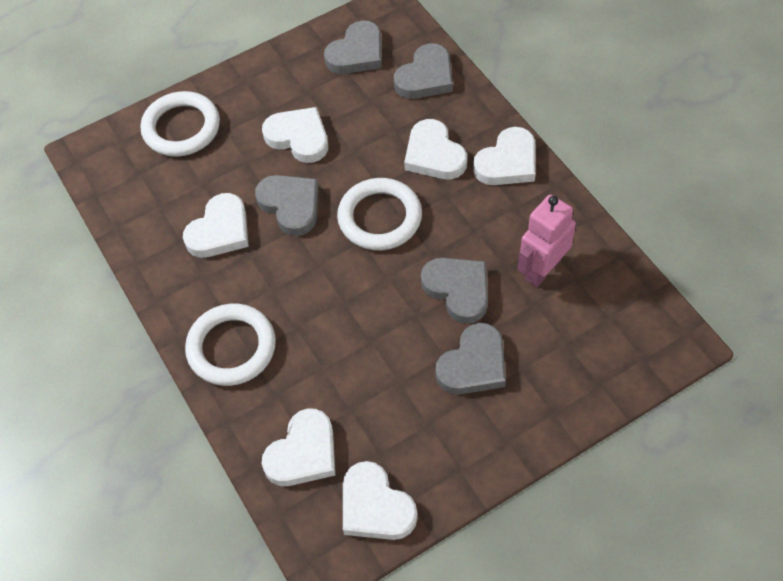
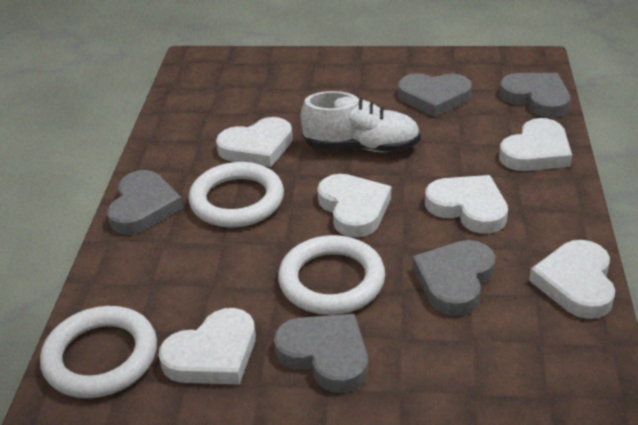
pink robot: [518,194,576,287] = 1 -> none = 0
white shoe: none = 0 -> [301,91,421,152] = 1

